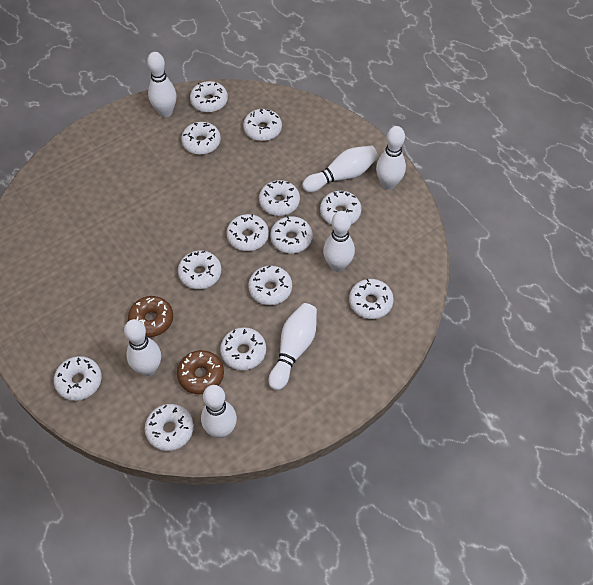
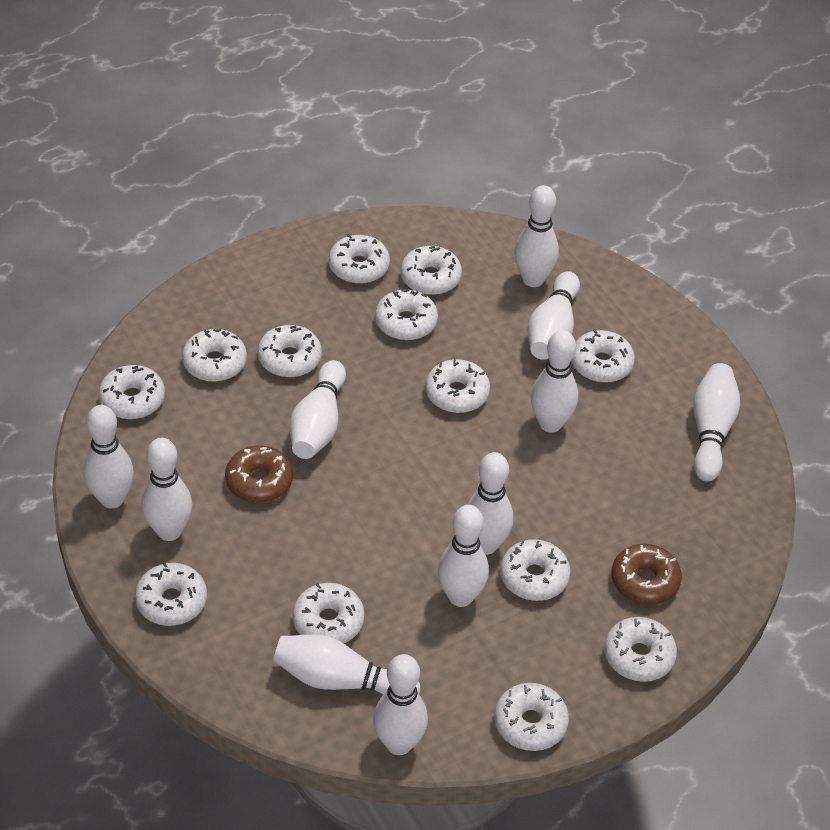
white bowling pin: [124,319,161,376] [147,52,176,117] [201,385,237,438] [268,303,317,390] [302,145,378,192] [323,211,355,272] [376,126,406,190] = 7 -> [83,405,134,508] [142,438,192,541] [273,634,420,695] [290,360,346,459] [373,654,428,755] [438,505,489,607] [467,452,513,555] [514,185,559,287] [528,271,580,360] [531,330,578,433] [693,363,740,481] = 11

